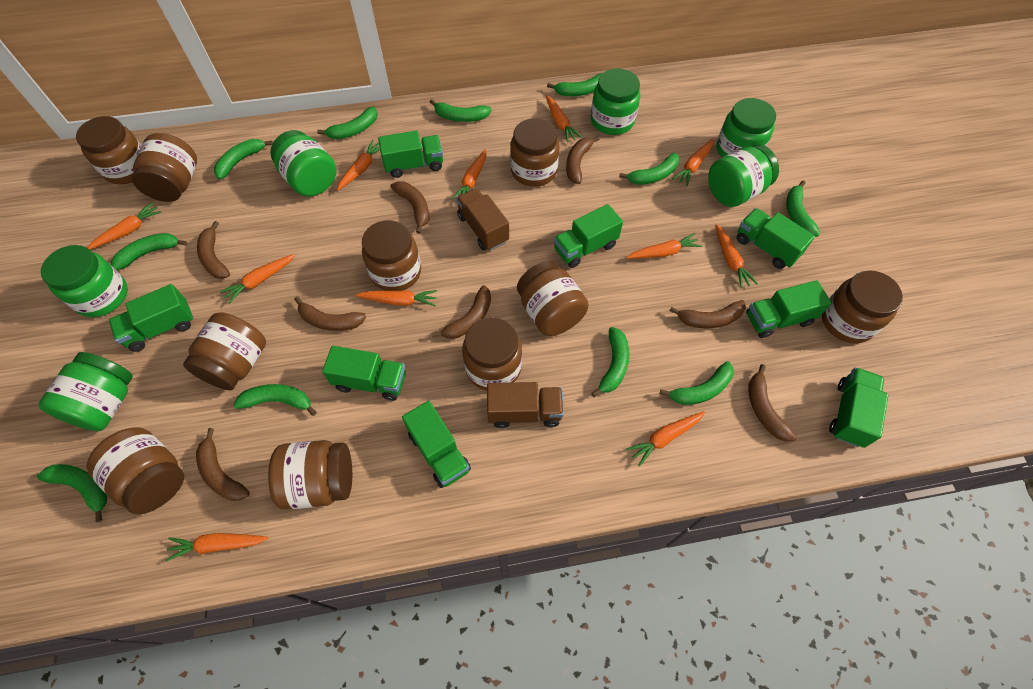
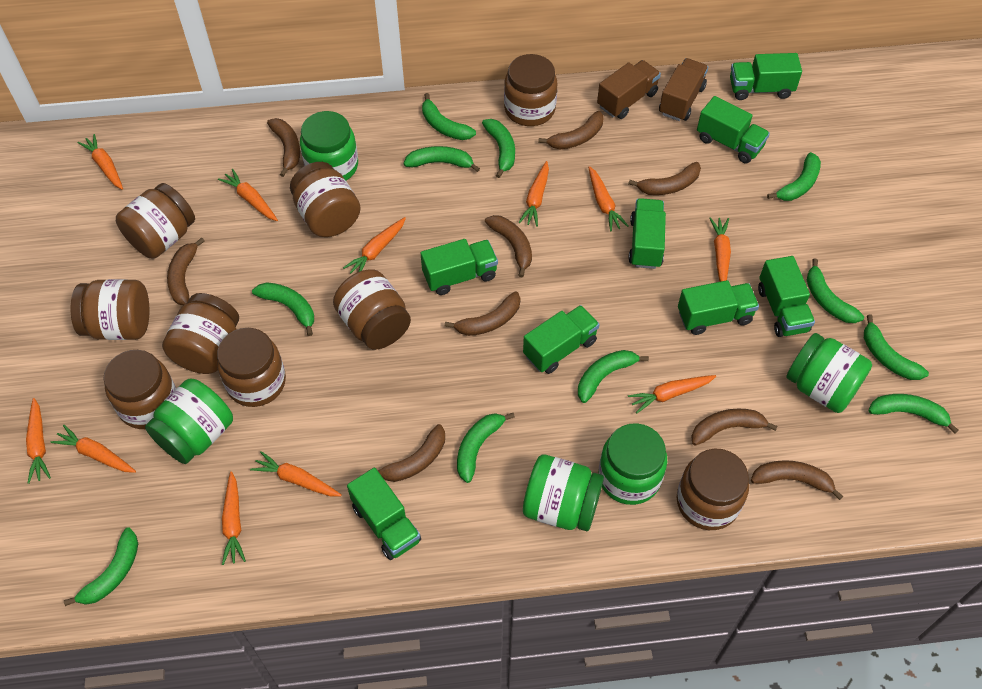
brown banana: [196,428,250,501] [197,221,230,279] [294,296,366,331] [390,181,429,234] [432,285,491,339] [566,136,600,184] [669,300,746,328] [748,364,797,442] = 8 -> [167,237,205,305] [267,118,300,177] [368,424,445,482] [445,291,521,336] [485,215,532,278] [538,111,604,149] [628,162,701,195] [691,409,778,446] [751,460,843,500] = 9
brown jar: [76,116,141,184] [86,427,184,514] [132,133,197,202] [183,312,266,390] [268,440,352,510] [362,220,421,291] [462,317,522,391] [510,118,559,187] [517,261,589,336] [822,270,903,343] = 10 -> [71,279,149,340] [103,350,176,429] [116,183,195,259] [162,293,239,374] [217,328,286,407] [290,162,361,237] [333,269,411,350] [504,54,557,126] [677,449,749,530] = 9
green jar: [39,352,133,431] [41,245,128,317] [270,130,337,197] [591,69,640,135] [708,144,779,207] [716,98,776,157] = 6 -> [145,379,233,464] [300,111,358,181] [523,455,604,531] [598,423,667,505] [786,333,872,413] = 5

